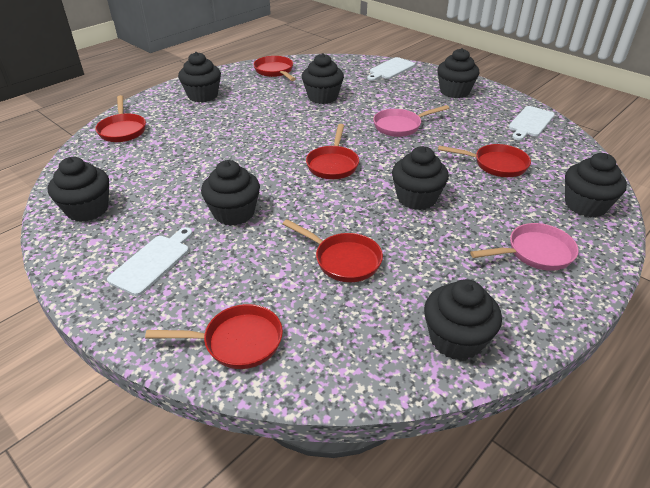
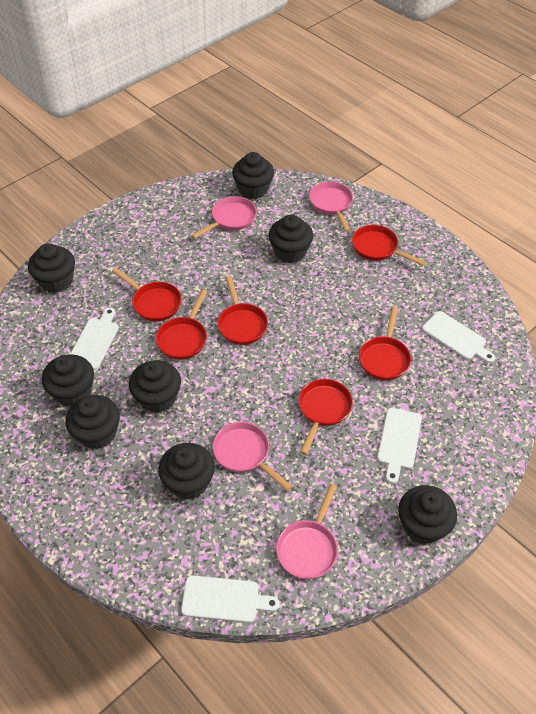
pink pan: [373,105,449,137] [470,223,578,271] = 2 -> [191,196,257,239] [213,422,292,491] [276,484,338,579] [309,181,353,232] = 4
white cutting board: [107,227,193,296] [367,57,415,81] [509,106,555,140] = 3 -> [70,307,119,370] [181,575,280,623] [377,408,422,484] [422,311,495,363] = 4

